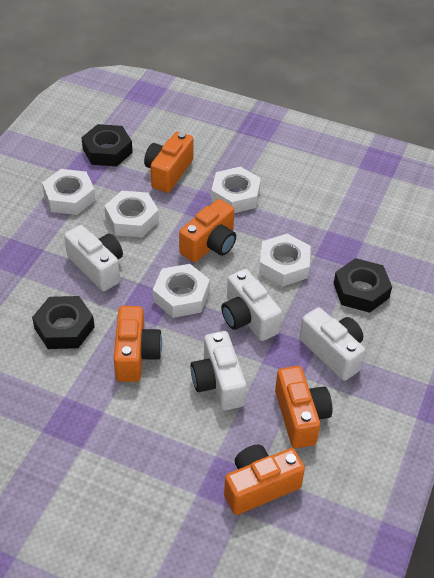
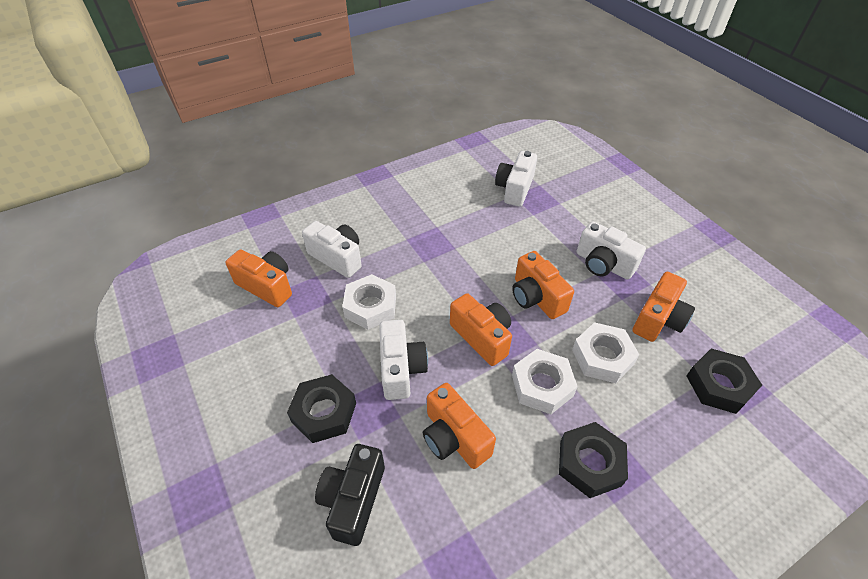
black camera: none = 0 -> [315,444,385,546] = 1
white nut: [42,169,96,215] [104,191,159,237] [153,264,210,318] [211,167,261,213] [259,234,311,287] = 5 -> [342,274,396,330] [512,349,578,414] [572,322,639,383] = 3

